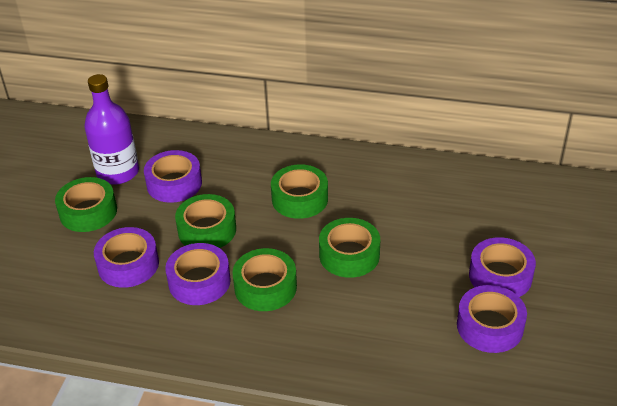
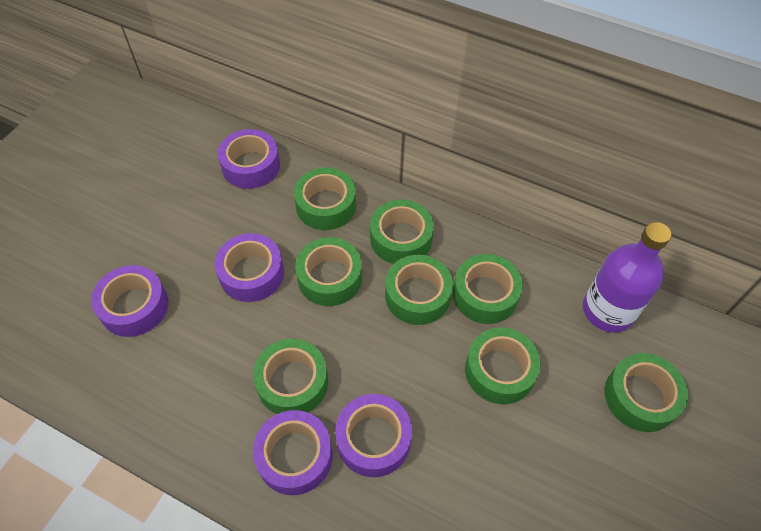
green tape: [55,177,117,232] [175,194,236,248] [232,248,297,311] [271,164,328,219] [319,218,380,278] = 5 -> [253,339,328,414] [294,167,356,230] [295,237,362,306] [370,199,434,264] [385,255,453,325] [453,254,523,324] [465,327,541,404] [605,353,688,432] = 8

